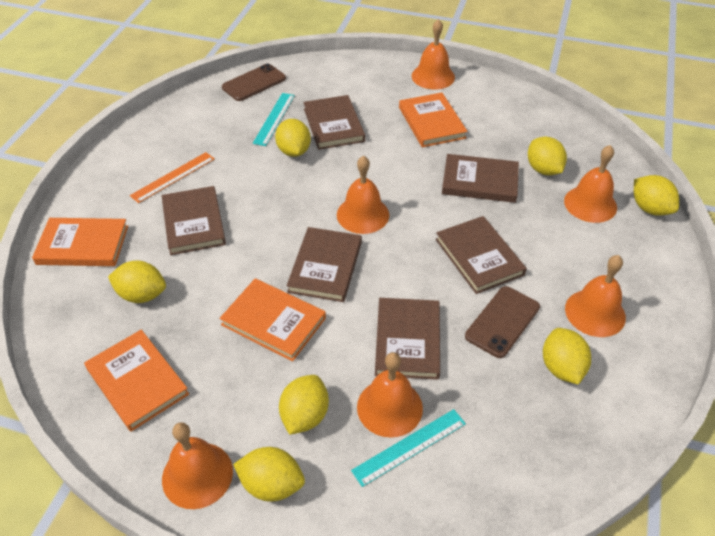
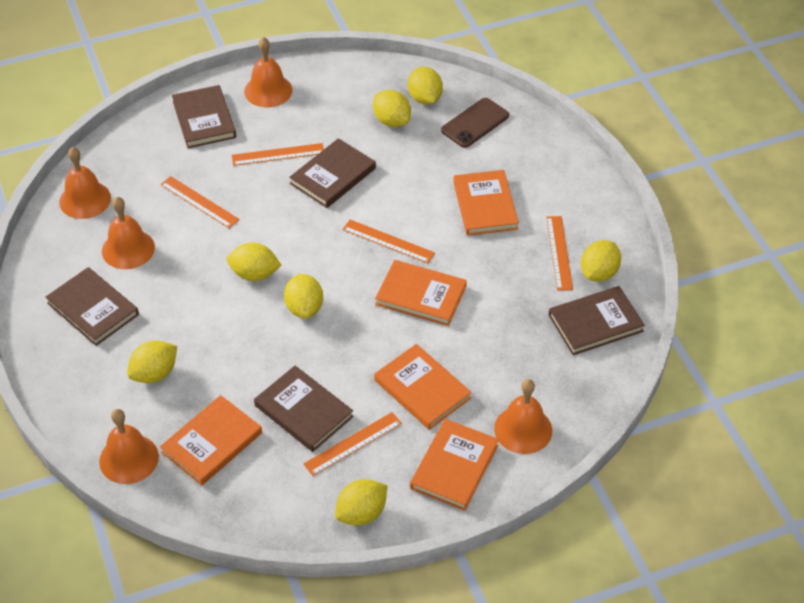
brown book: [162,186,226,255] [287,227,362,302] [303,95,365,150] [375,298,440,380] [436,216,527,294] [442,154,519,203] = 6 -> [45,267,139,346] [172,85,236,148] [254,365,354,452] [289,138,376,208] [549,286,645,355] = 5
brown phone: [222,64,286,101] [465,286,540,358] = 2 -> [441,98,509,148] = 1
orange bell: [162,422,233,509] [337,155,389,234] [357,352,423,438] [412,19,455,90] [564,145,617,223] [565,255,626,337] = 6 -> [59,147,111,219] [99,409,159,484] [102,197,155,269] [244,37,293,107] [494,379,552,454] = 5
orange book: [32,218,128,266] [84,330,189,432] [219,278,326,361] [399,92,468,147] = 4 -> [160,395,262,486] [374,344,472,430] [375,260,467,326] [410,419,499,511] [453,170,519,236] = 5
orange ruler: [130,152,215,203] = 1 -> [160,176,239,228] [231,143,324,166] [303,412,402,476] [342,220,435,263] [546,216,573,290] = 5
turquoise ruler: [253,93,295,146] [351,409,466,487] = 2 -> none = 0

